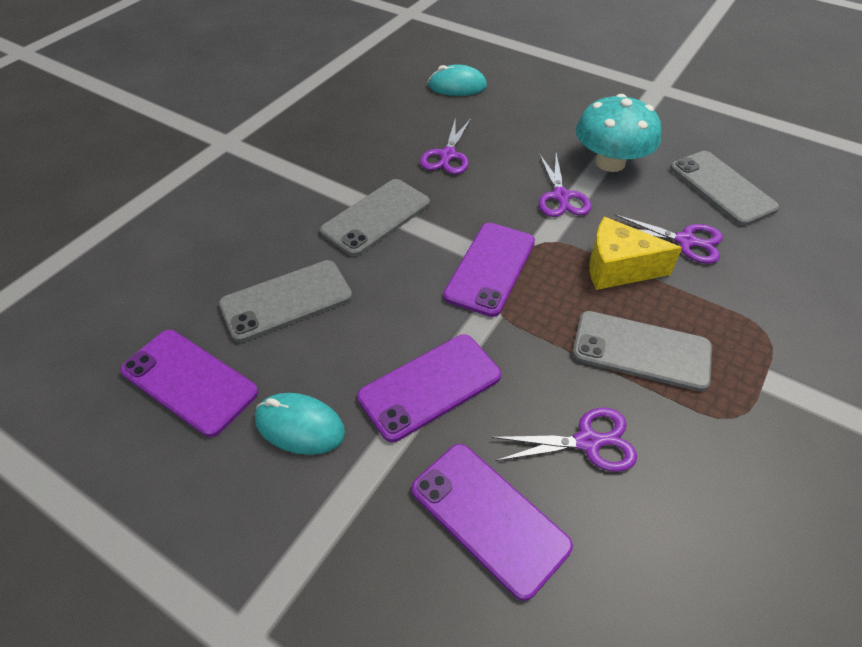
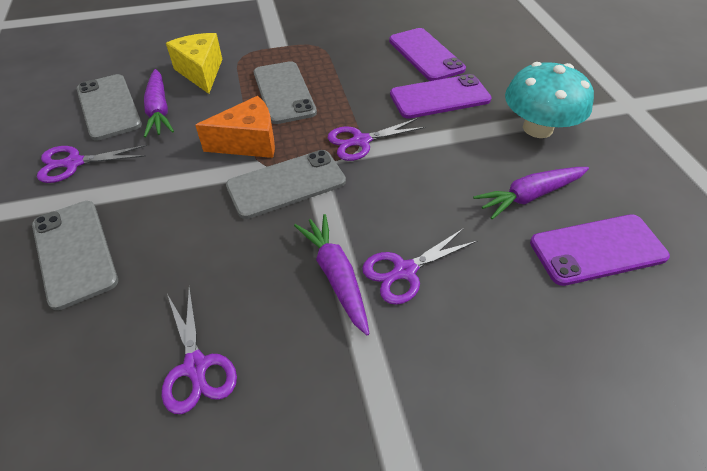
orange cheese: none = 0 -> [195,96,275,158] = 1
purple carrot: none = 0 -> [144,69,174,137] [294,214,369,336] [473,167,589,219] = 3
purple phone: [120,330,258,437] [357,334,501,442] [411,444,573,601] [443,223,535,317] = 4 -> [389,28,466,81] [390,74,492,119] [530,214,670,286] = 3
turquoise mouse: [255,393,345,455] [428,64,487,96] = 2 -> none = 0

